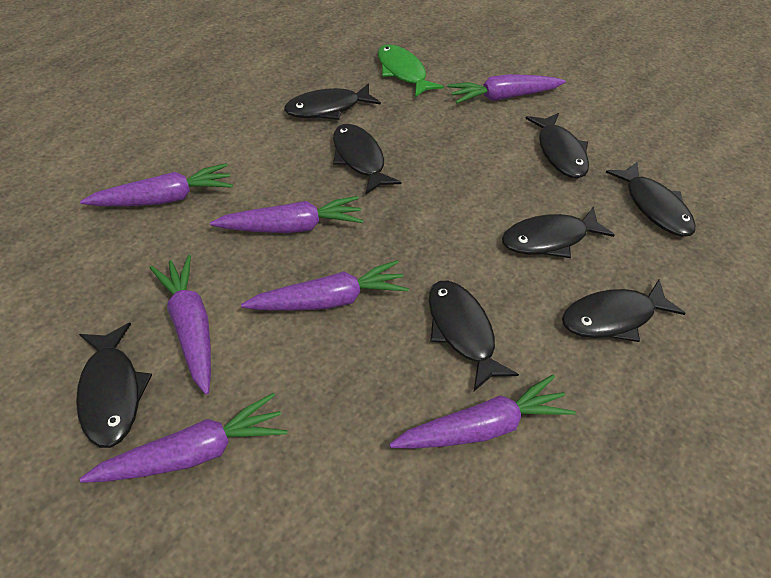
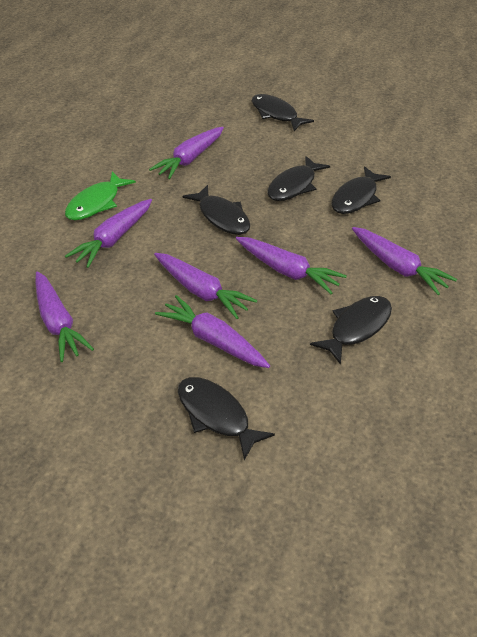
black fish: [76,323,152,448] [284,83,381,120] [333,124,402,195] [429,281,519,391] [502,207,615,258] [525,113,589,178] [562,279,686,342] [605,162,696,237] = 8 -> [178,377,275,460] [183,185,250,235] [252,94,314,131] [267,156,330,201] [310,296,392,365] [331,166,391,214] = 6

